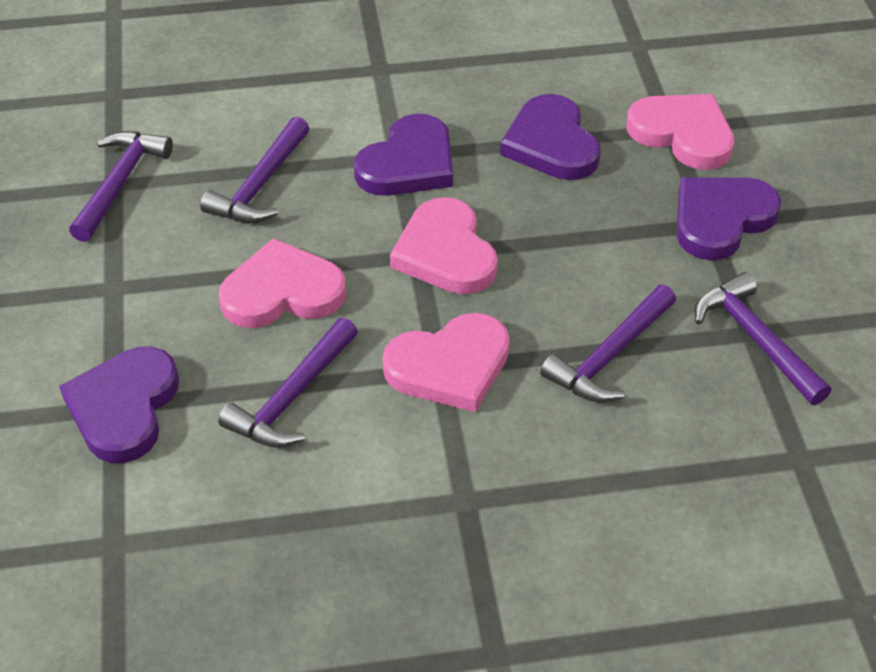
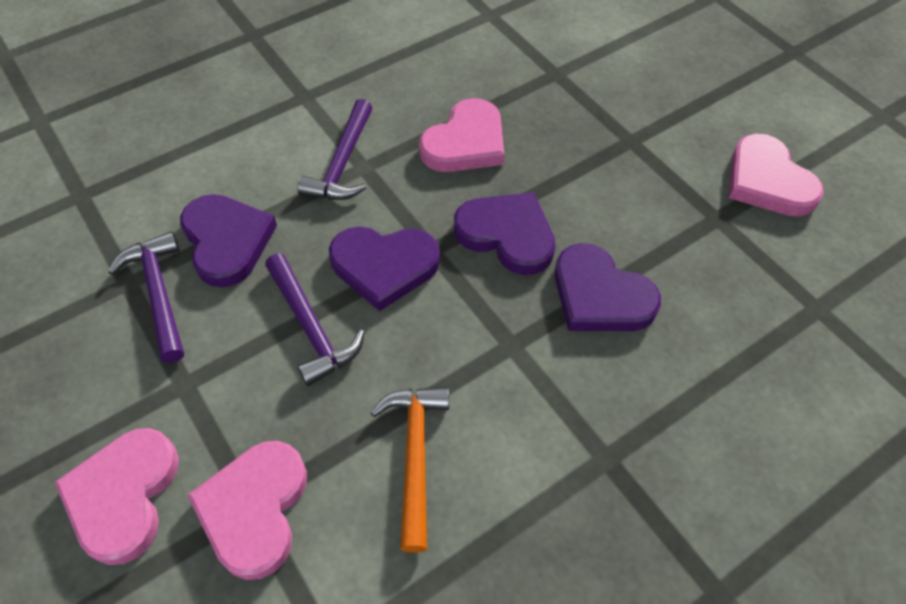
orange hammer: none = 0 -> [370,386,449,552] = 1
purple hammer: [69,131,173,242] [200,117,310,223] [218,317,358,448] [540,285,676,402] [695,272,831,405] = 5 -> [108,231,184,363] [265,253,365,386] [297,99,373,200] = 3

